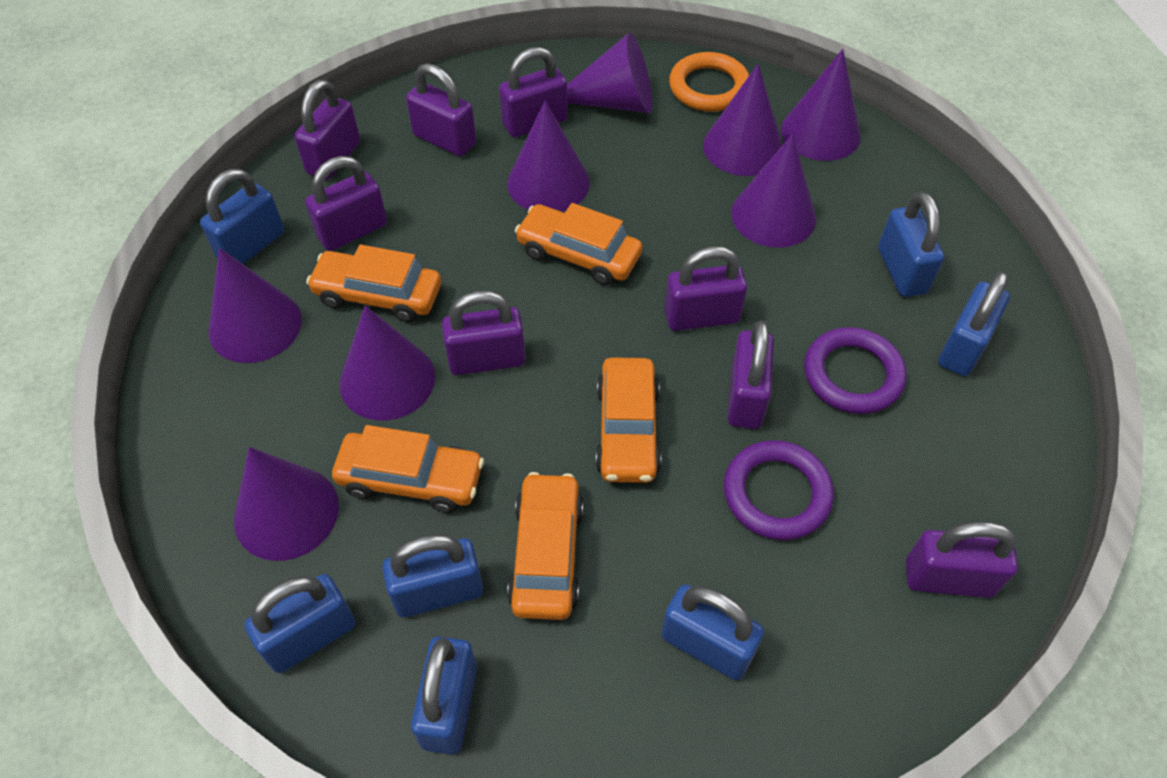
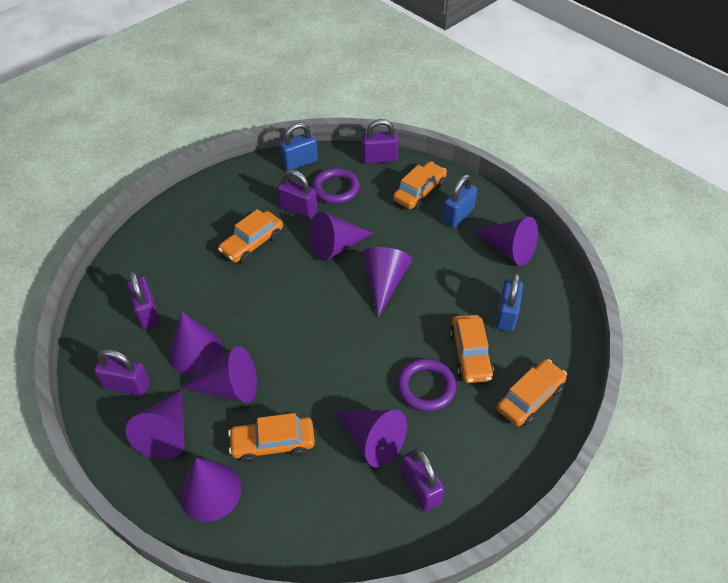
blue padlock: [200,169,284,264] [244,574,356,673] [382,534,483,617] [411,637,477,754] [661,584,764,681] [878,192,944,297] [938,271,1010,376] = 7 -> [279,122,318,170] [442,174,477,228] [496,273,523,332] = 3
orange ring: [669,52,749,112] = 1 -> none = 0
purple padlock: [294,79,360,180] [305,156,387,251] [406,63,476,157] [442,291,526,375] [499,47,568,138] [664,246,747,331] [727,320,774,429] [906,522,1018,598] = 8 -> [94,349,150,396] [127,270,160,329] [277,169,317,219] [362,119,399,164] [401,448,444,512] = 5

